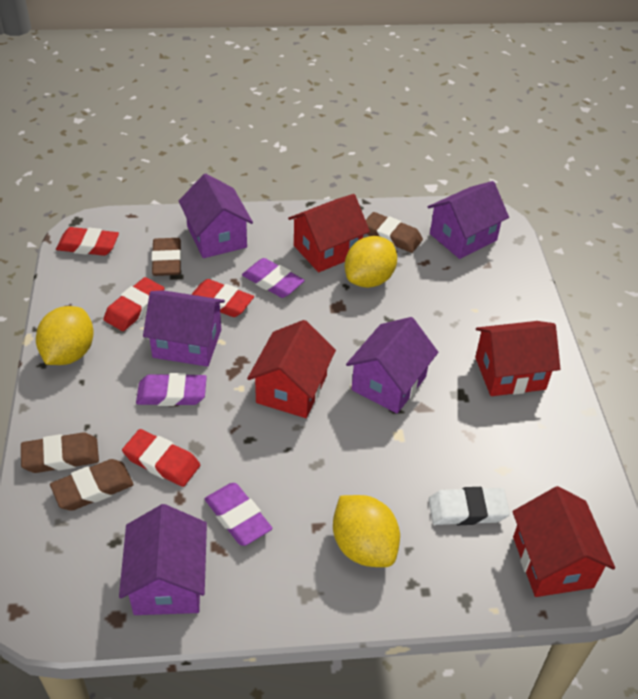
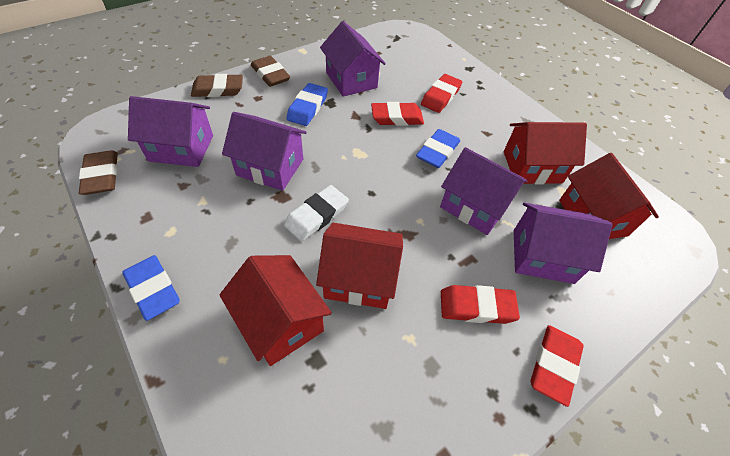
blue eraser: none = 0 -> [122,255,180,321] [286,83,328,126] [416,129,460,168] = 3
brown eraser: [21,432,99,473] [50,459,134,511] [151,238,181,276] [366,212,423,253] = 4 -> [79,150,118,195] [191,74,243,97] [251,56,290,87] = 3
purple eraser: [136,373,207,406] [205,483,272,546] [242,258,305,298] = 3 -> none = 0
yellow lemon: [36,306,94,365] [333,495,400,567] [345,236,397,288] = 3 -> none = 0

